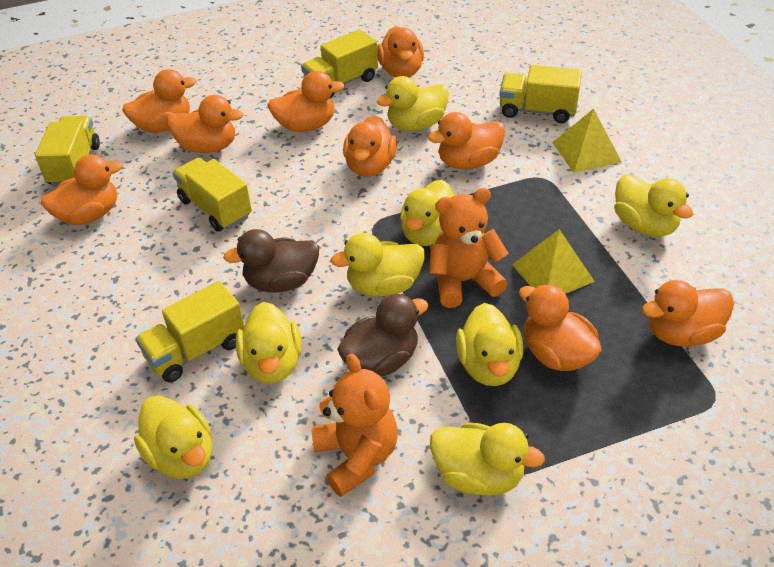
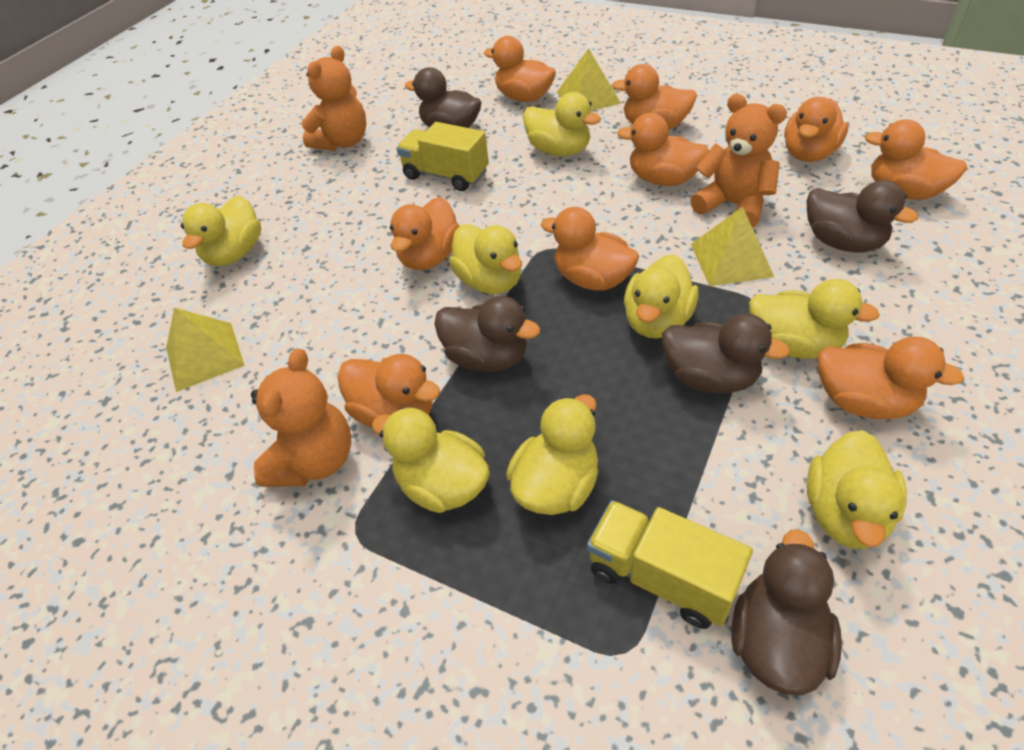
brown duck: [223,229,319,293] [337,294,429,376] = 2 -> [405,67,482,128] [434,296,540,372] [662,314,790,393] [731,529,842,696] [807,180,918,253] = 5
orange teddy bear: [312,354,398,497] [429,188,508,308] = 2 -> [251,348,351,487] [301,46,366,151] [690,94,787,228] = 3
yellow pyramid: [512,229,595,294] [552,109,622,173] = 2 -> [166,308,245,392] [557,48,621,111] [691,207,774,286] = 3
yellow truck: [35,116,100,186] [135,281,244,382] [173,158,252,232] [301,29,378,98] [499,65,582,123] = 5 -> [396,122,489,191] [587,500,753,629] = 2

